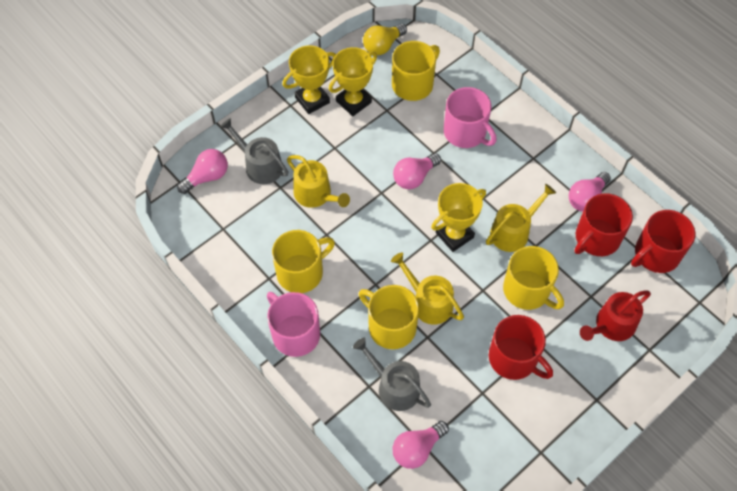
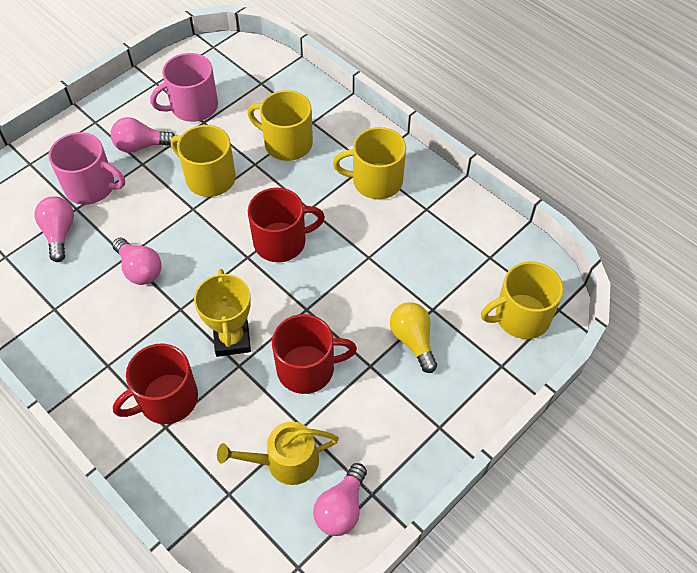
grey watering can: [220,118,288,184] [353,338,431,411] = 2 -> none = 0
red watering can: [580,290,651,341] = 1 -> none = 0
yellow trophy: [283,46,336,114] [329,47,377,116] [431,183,486,252] = 3 -> [194,269,251,357] = 1
yellow watering can: [287,155,350,208] [391,252,464,325] [486,184,556,252] = 3 -> [217,422,339,485] = 1

